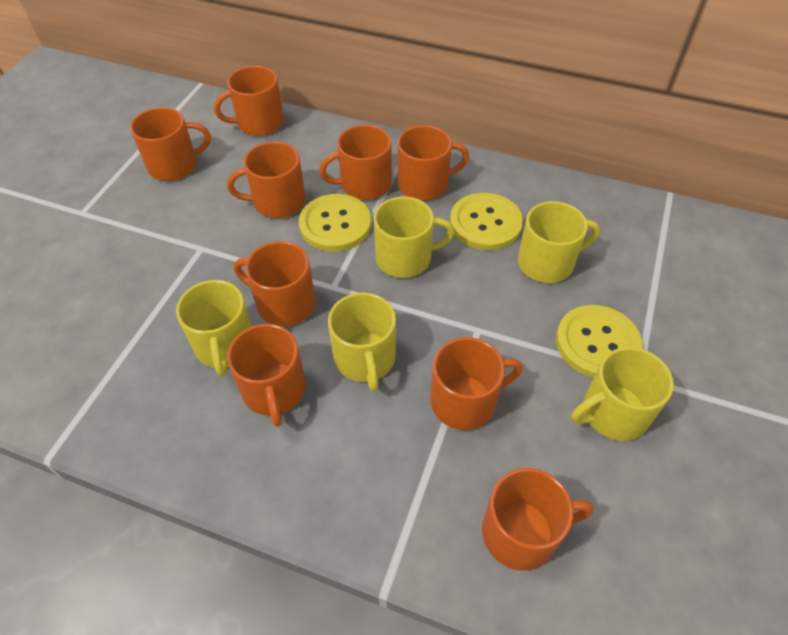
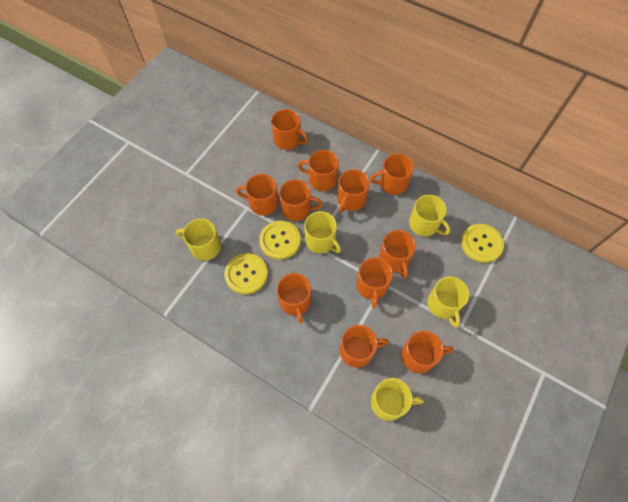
orange mug: [130,107,211,181] [214,66,284,136] [227,142,305,218] [227,324,306,427] [234,241,315,326] [319,125,392,200] [397,125,469,201] [431,337,523,430] [482,468,594,571] = 9 -> [236,174,279,215] [271,109,309,150] [277,273,311,324] [279,179,323,221] [298,150,339,191] [337,169,370,213] [340,325,389,368] [356,257,393,308] [370,153,414,195] [379,230,416,278] [401,331,453,373] = 11

